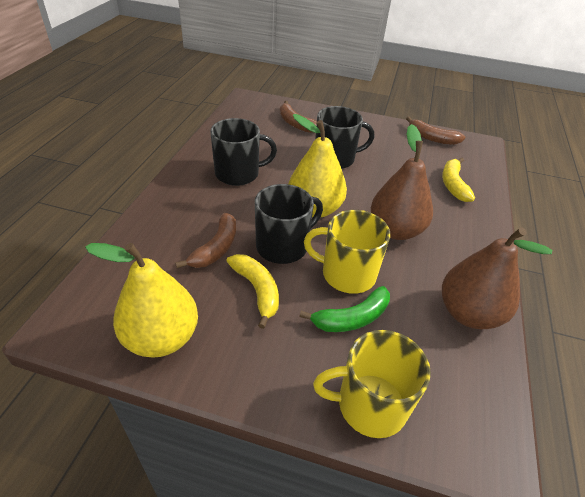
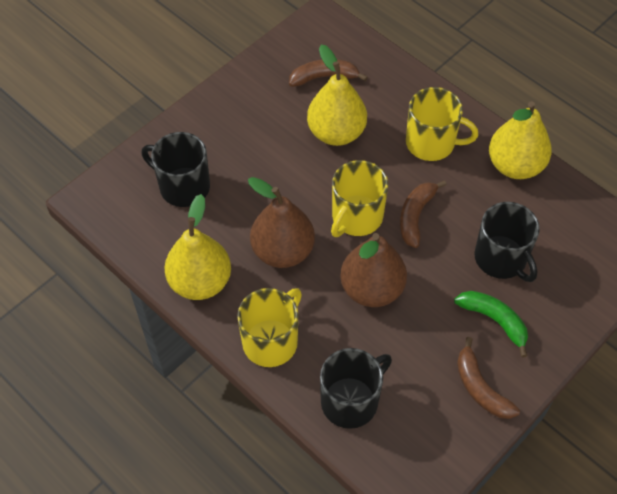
yellow banana: [226,254,279,329] [442,157,475,202] = 2 -> none = 0
yellow mug: [304,210,390,294] [313,330,431,438] = 2 -> [237,288,302,367] [331,160,388,237] [406,87,478,161] = 3
yellow pear: [85,243,198,357] [288,114,347,218] = 2 -> [164,194,231,300] [307,45,367,146] [489,101,552,179] = 3

